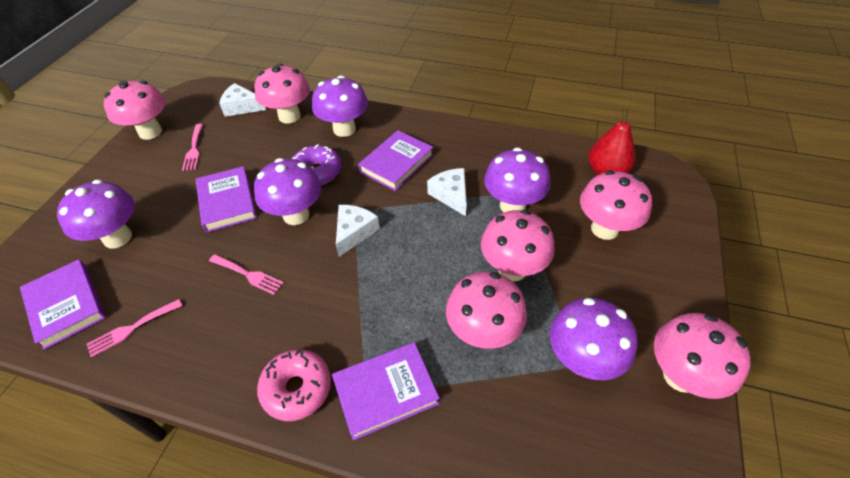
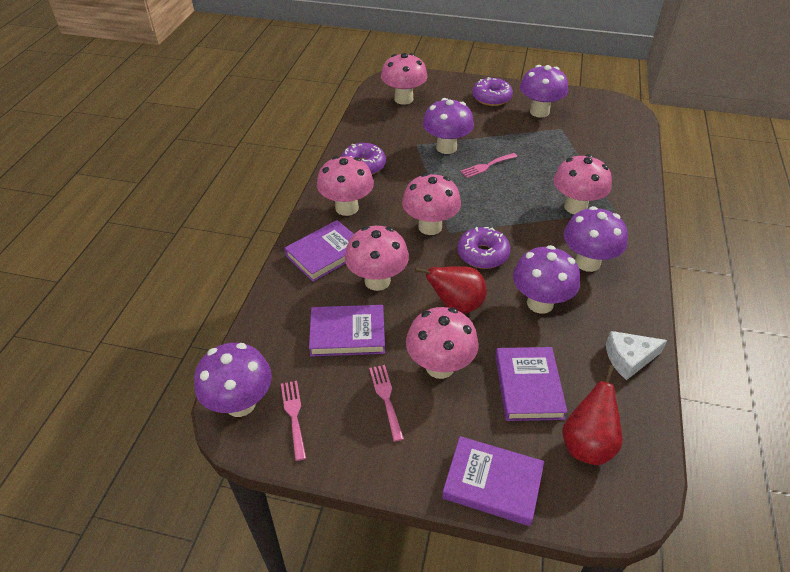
pink donut: [257,349,331,421] = 1 -> none = 0
purple donut: [292,144,341,185] = 1 -> [341,143,386,175] [457,227,510,269] [472,77,513,106] = 3
red pear: [588,109,635,175] = 1 -> [415,266,487,314] [562,365,623,465] = 2
white cheese: [219,83,266,117] [336,205,380,257] [427,168,467,216] = 3 -> [606,331,667,380] = 1

